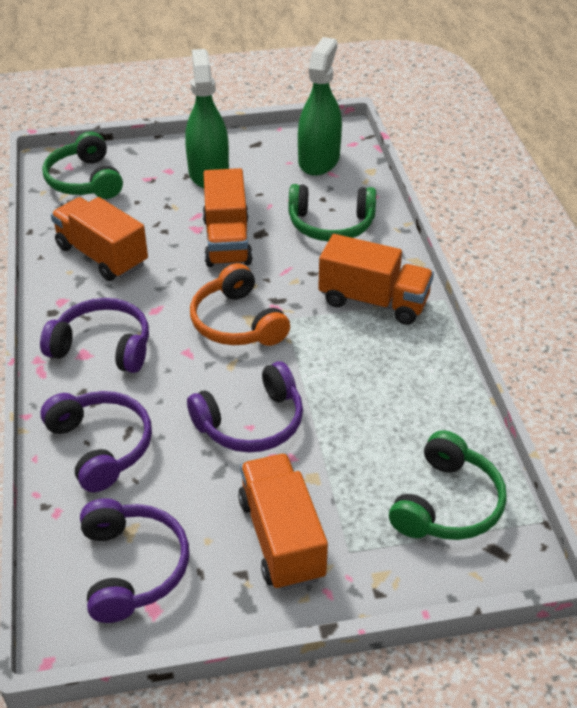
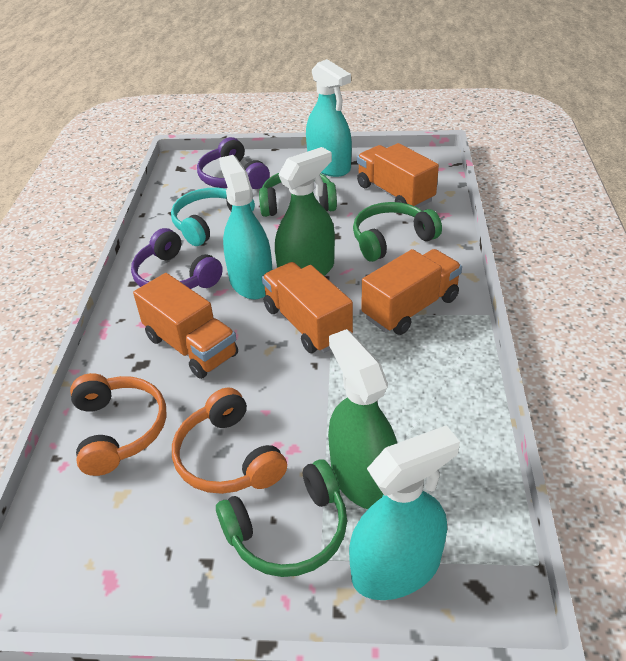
orange headphones: [190,263,290,346] = 1 -> [70,373,167,476] [172,388,287,494] = 2
purple headphones: [40,298,149,373] [41,391,152,492] [80,498,189,623] [187,361,303,453] = 4 -> [131,228,223,289] [197,137,270,189] = 2
turquoise headphones: none = 0 -> [171,188,255,246] = 1
turquoise spray bottle: none = 0 -> [219,155,272,299] [306,59,352,177] [349,425,460,600] = 3

